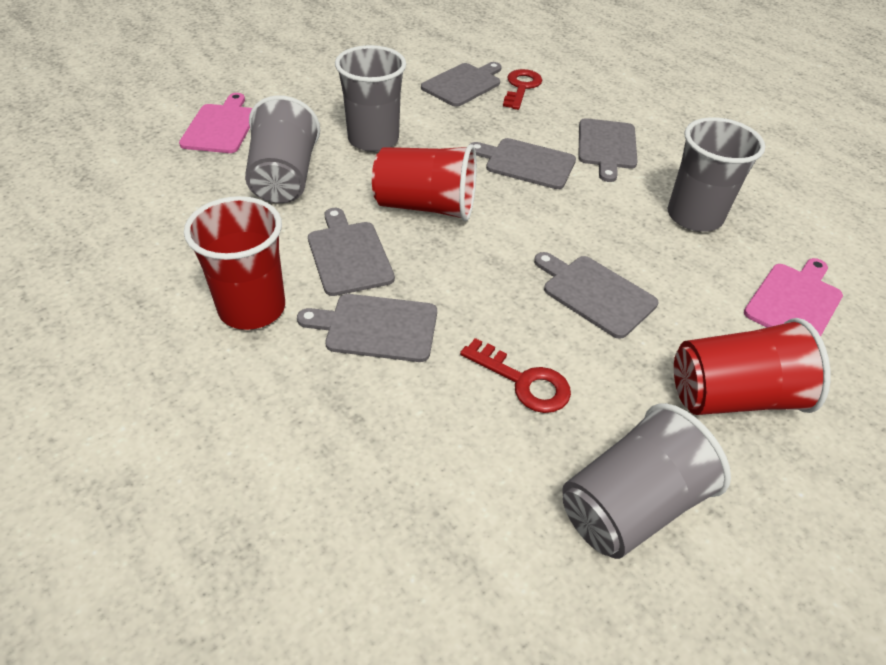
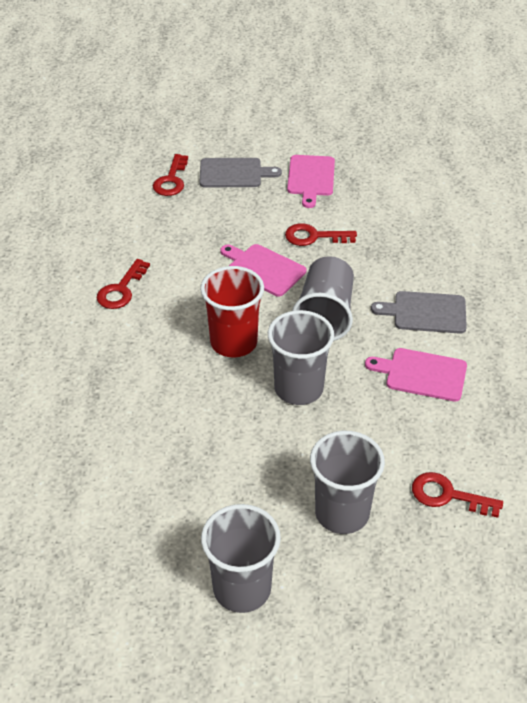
grey cutting board: [297,294,437,362] [308,208,395,296] [421,62,502,107] [469,138,576,189] [534,252,658,339] [578,118,638,182] = 6 -> [200,158,282,188] [371,291,467,334] = 2
pink cutting board: [179,93,252,153] [744,258,843,336] = 2 -> [220,244,306,297] [287,155,335,208] [365,348,467,402] = 3
red cup: [184,196,285,330] [372,144,477,221] [674,318,831,415] = 3 -> [200,266,264,357] = 1
red key: [460,338,571,413] [503,69,542,110] = 2 -> [97,259,150,309] [153,154,188,196] [285,223,357,246] [412,472,503,518] = 4

